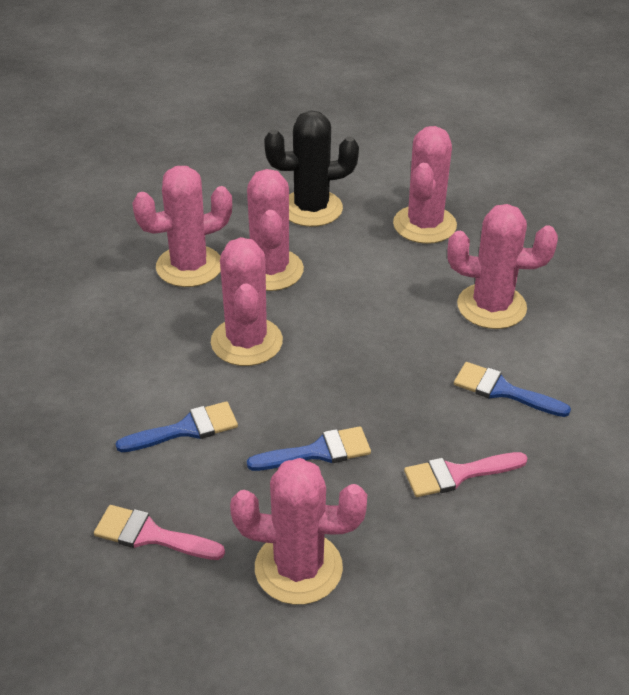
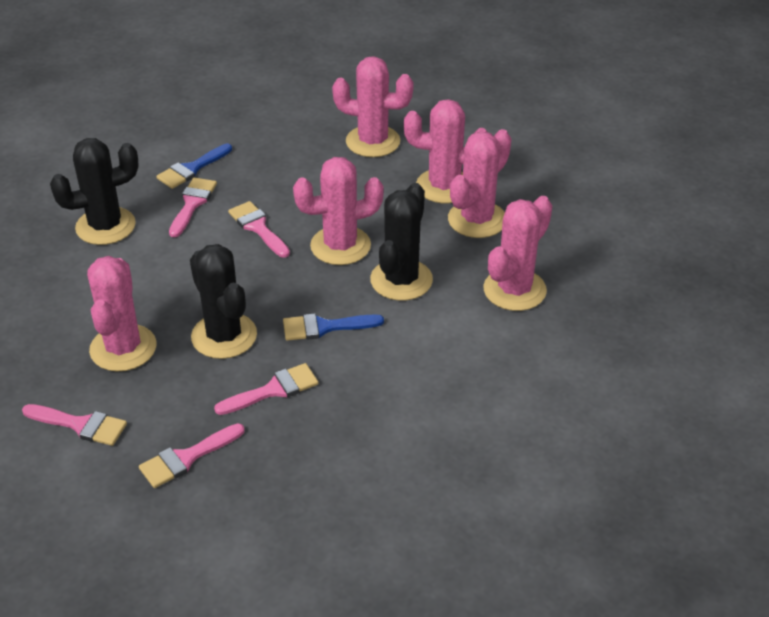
black cactus: [264,110,359,227] = 1 -> [50,138,139,245] [190,244,257,359] [370,183,433,301] = 3
blue brush: [116,401,238,452] [247,426,371,471] [454,362,571,417] = 3 -> [156,143,232,189] [283,313,384,341] = 2
pink brush: [94,505,225,560] [404,452,528,497] = 2 -> [22,404,127,446] [139,423,245,488] [169,177,217,237] [214,363,319,415] [228,201,290,258] = 5

